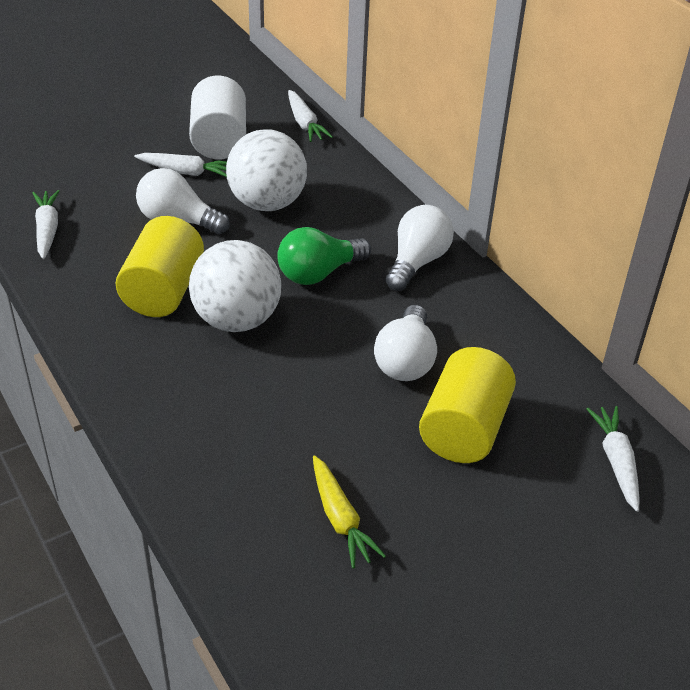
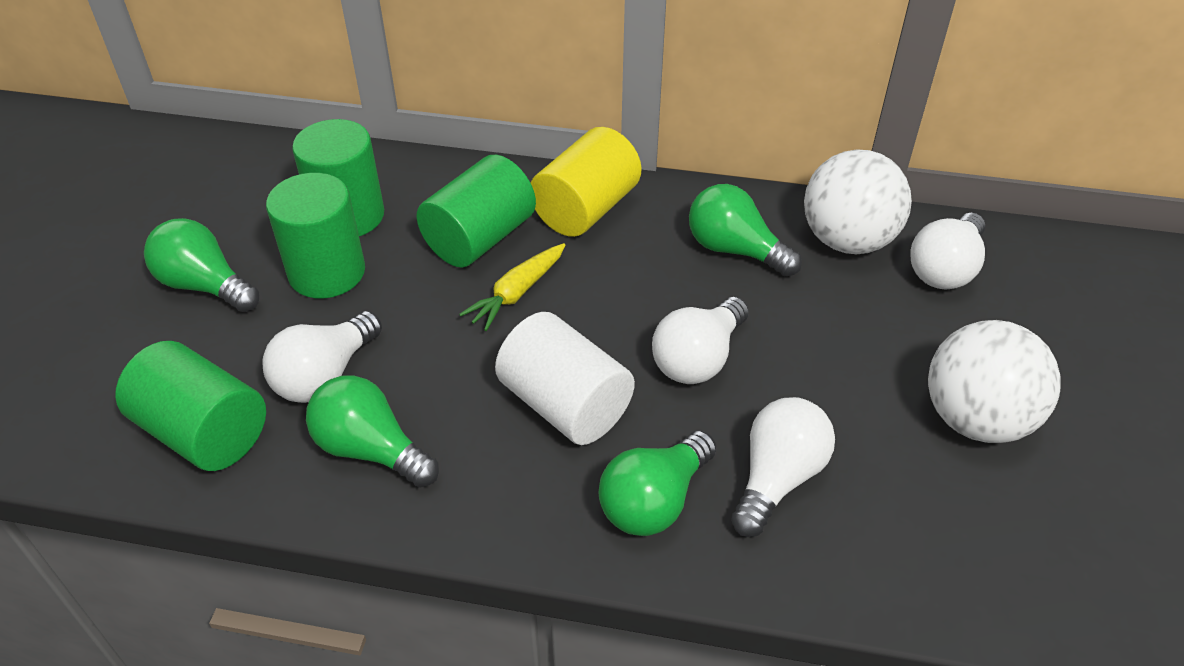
green cylinder: none = 0 -> [115,341,266,471] [266,173,365,298] [292,119,384,236] [416,155,536,268] = 4
green light bulb: [277,227,371,285] = 1 -> [144,218,260,312] [306,375,439,488] [598,431,716,536] [689,184,802,277] = 4
white carrot: [33,190,60,259] [134,153,227,177] [288,90,333,142] [586,406,640,512] = 4 -> none = 0
white light bulb: [136,168,230,234] [374,305,437,381] [386,205,454,291] = 3 -> [262,311,382,403] [652,297,749,384] [731,397,835,537] [911,213,985,289] = 4
yellow cylinder: [116,216,204,317] [419,347,516,463] = 2 -> [531,127,642,237] = 1

